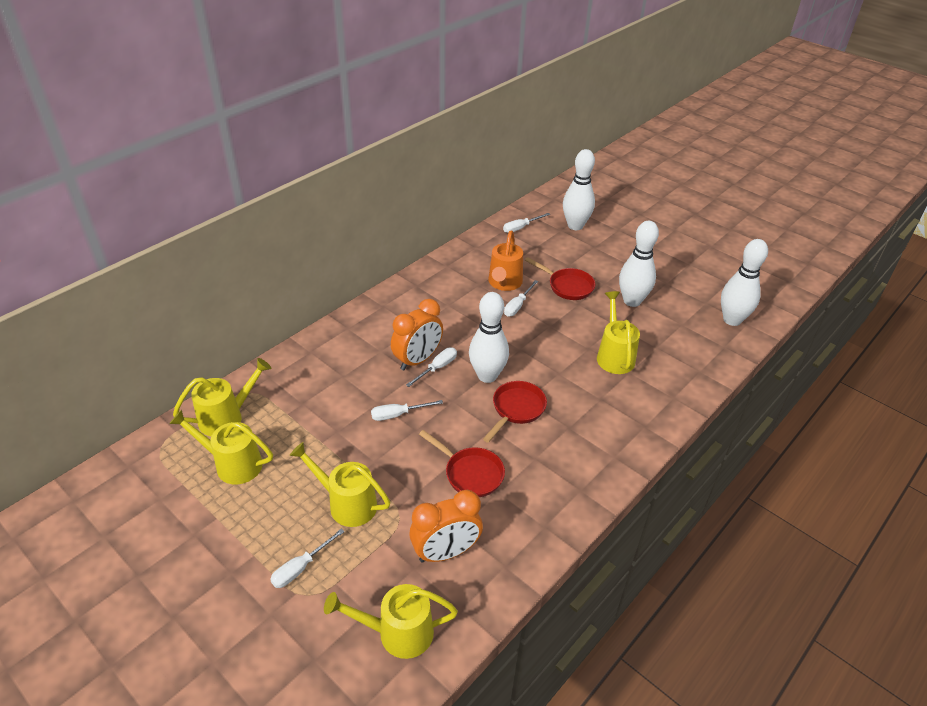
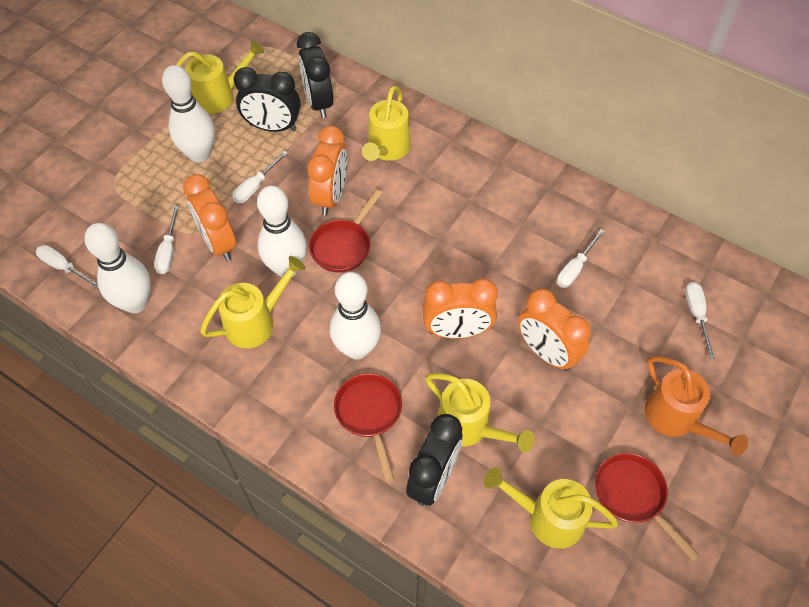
black clock: none = 0 -> [233,67,301,132] [297,32,333,118] [406,414,462,506] = 3
orange clock: [391,299,443,371] [409,490,483,563] = 2 -> [183,174,237,261] [307,126,347,215] [422,278,498,339] [518,289,591,371] = 4

